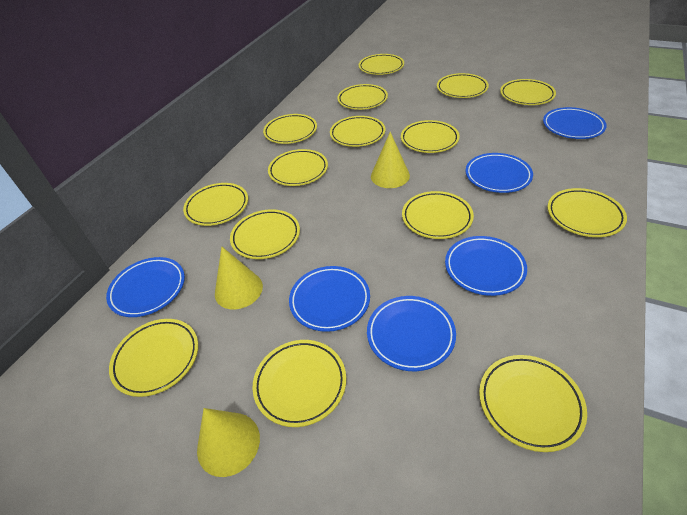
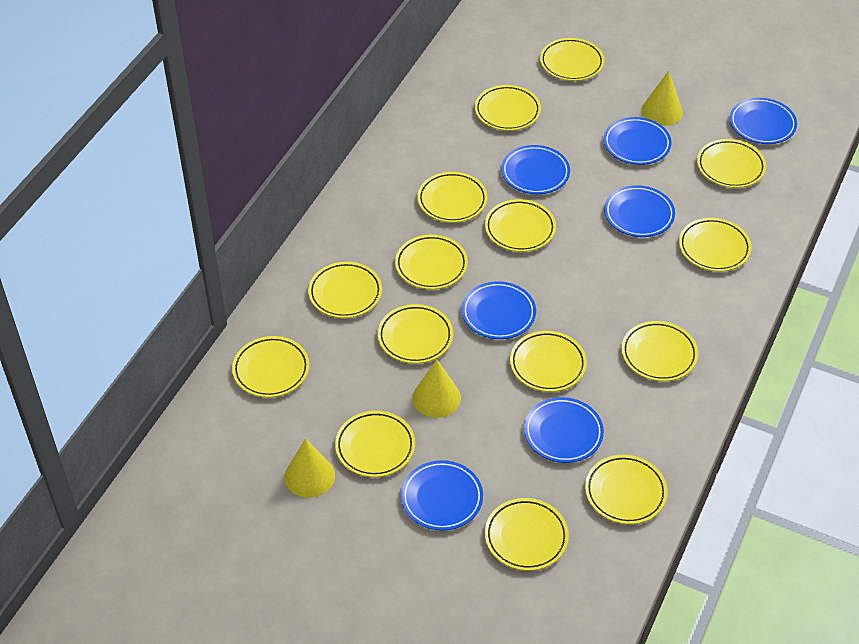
blue plate: [106,257,185,317] [289,266,370,332] [367,296,456,371] [445,236,527,296] [465,153,533,193] [543,107,607,139] = 6 -> [401,460,483,531] [462,281,536,339] [501,145,570,194] [524,397,604,463] [604,117,672,165] [604,185,675,237] [730,98,797,144] = 7

